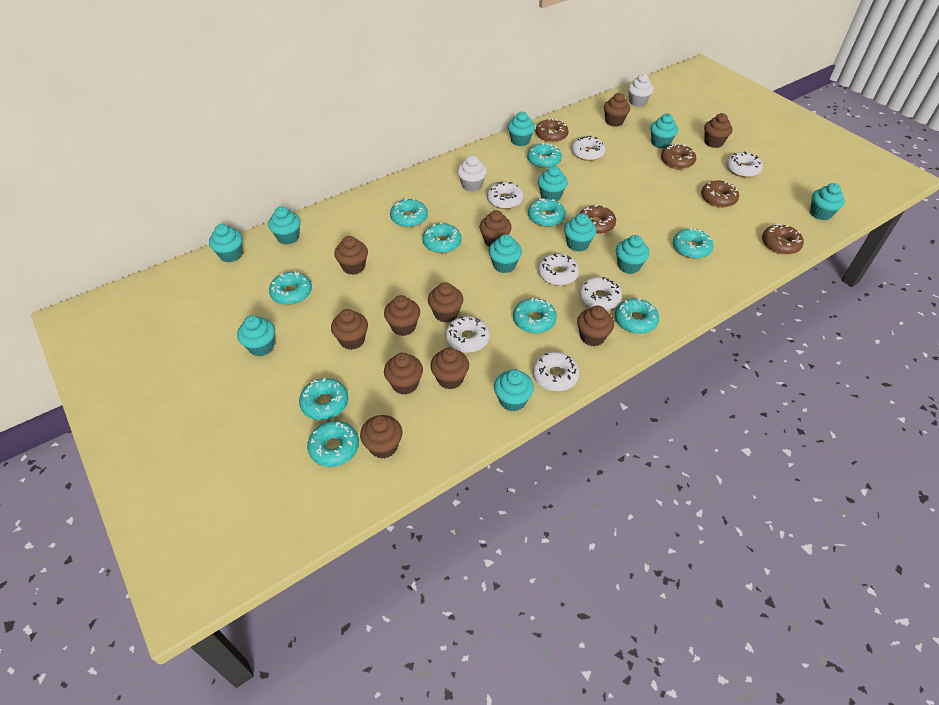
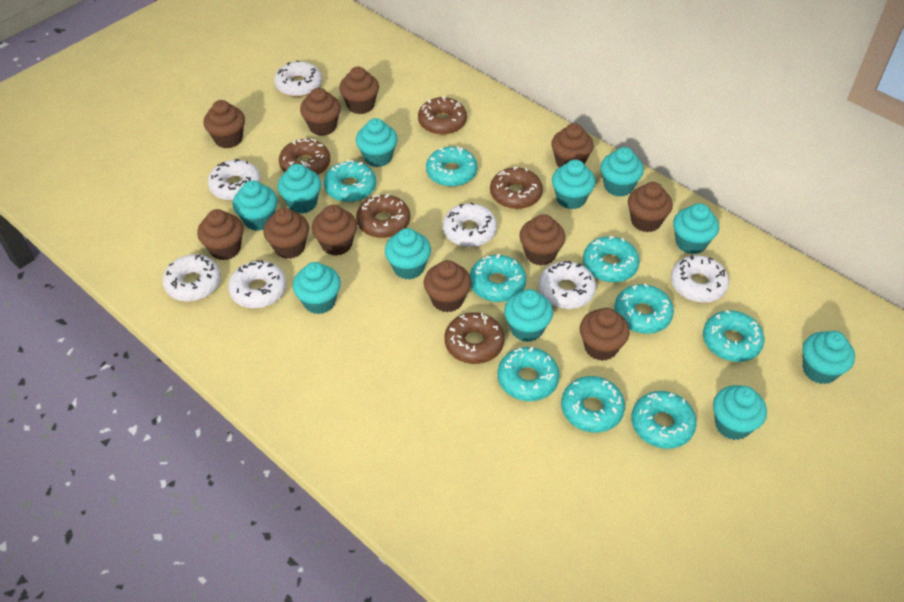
turquoise donut: [269,271,312,305] [299,378,348,420] [307,421,359,467] [390,198,428,227] [422,223,461,253] [513,298,557,333] [527,143,562,168] [528,199,566,227] [615,298,659,334] [673,228,714,259] = 10 -> [324,160,376,202] [426,146,478,187] [470,254,526,302] [498,347,560,401] [561,376,625,433] [583,236,640,283] [614,284,674,334] [631,391,697,449] [703,310,764,362] = 9
white cupcake: [457,155,487,192] [628,74,654,107] = 2 -> none = 0

